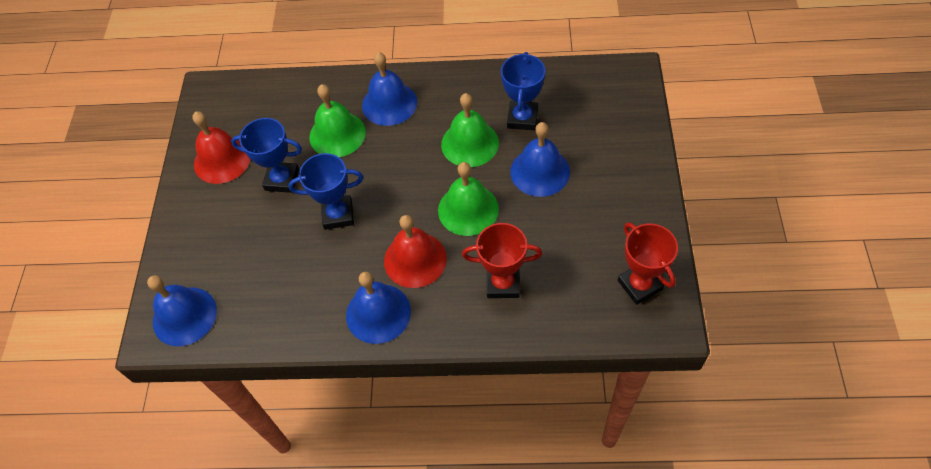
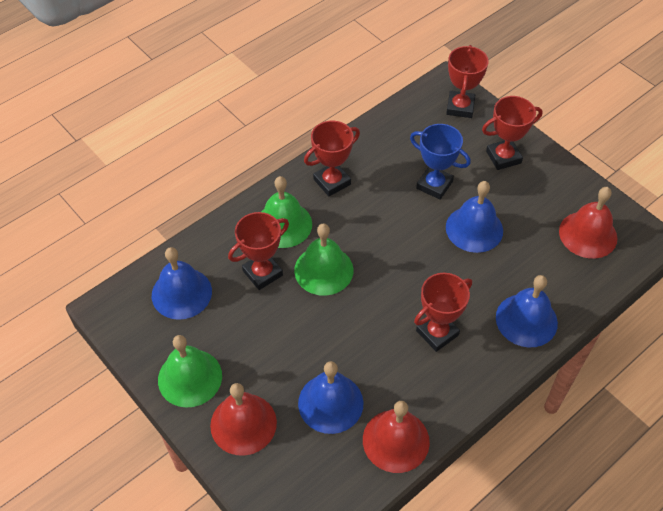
blue trophy: [231,118,302,193] [288,153,363,230] [501,52,545,130] = 3 -> [410,124,471,200] = 1
red bell: [192,111,250,184] [384,215,447,288] = 2 -> [210,383,277,456] [363,401,430,473] [559,187,617,259] = 3
red trophy: [462,223,542,298] [618,222,678,305] = 2 -> [228,212,289,290] [304,120,360,196] [414,273,472,352] [446,45,489,118] [482,96,543,170] = 5

